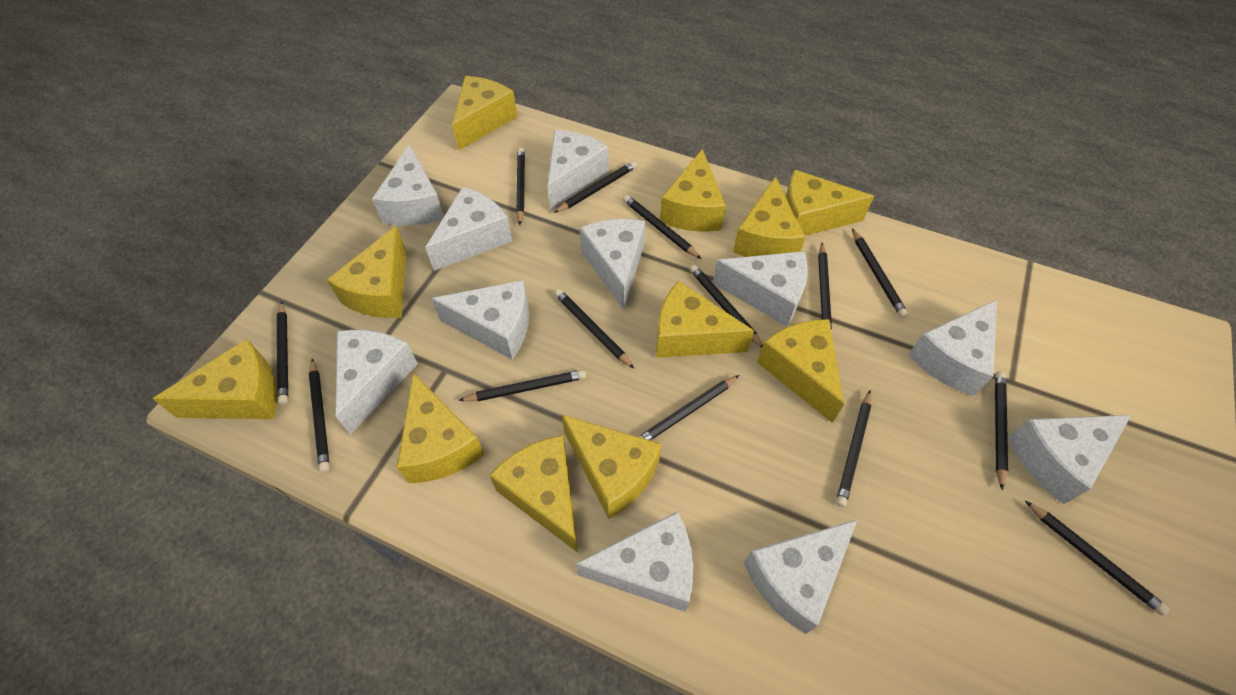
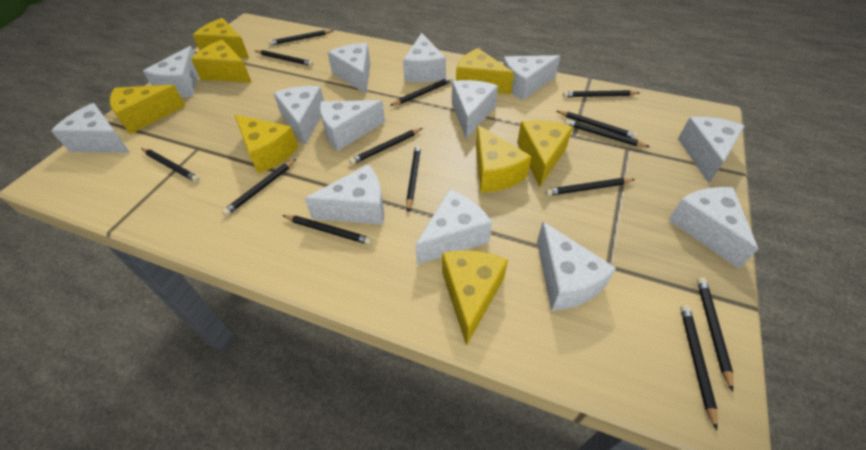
white cheese: [335,330,418,435] [372,144,444,226] [425,187,512,271] [431,280,529,360] [547,130,609,211] [576,511,693,612] [580,219,645,310] [712,251,808,327] [744,520,857,634] [908,300,997,396] [1008,415,1131,504] = 11 -> [51,103,130,153] [143,46,198,97] [274,86,324,145] [304,164,384,224] [320,100,385,151] [327,43,370,94] [403,33,446,82] [415,189,492,264] [452,80,498,139] [503,55,560,101] [537,222,616,311] [668,187,758,269] [678,117,745,183] = 13
yellow cheese: [153,339,277,419] [327,226,406,318] [397,373,485,483] [452,76,517,150] [489,435,578,553] [561,414,661,519] [656,281,754,358] [660,149,726,232] [733,176,805,257] [757,319,844,423] [786,169,874,236] = 11 -> [110,85,185,134] [191,40,252,83] [193,18,249,58] [235,115,298,174] [442,250,508,346] [456,48,514,94] [476,125,532,193] [517,120,573,187] = 8

